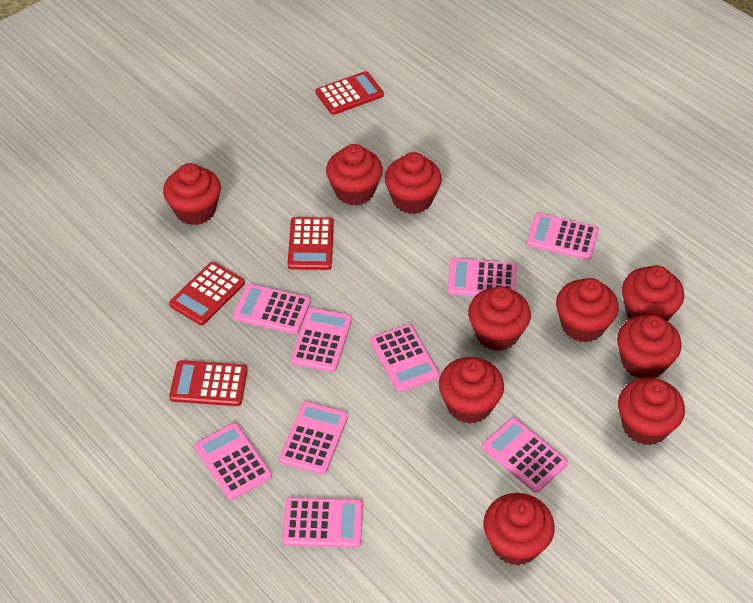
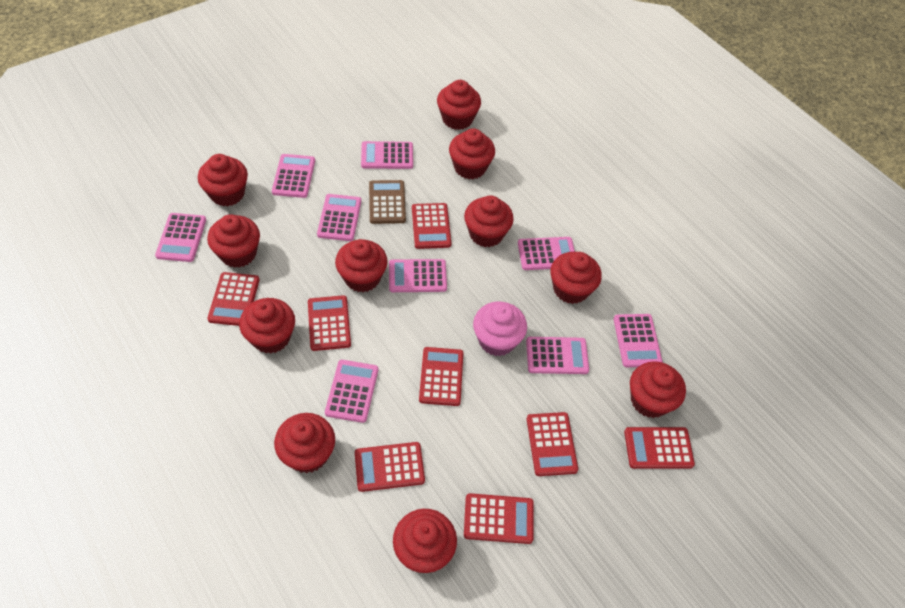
brown calculator: none = 0 -> [369,180,406,224] = 1
pink cupcake: none = 0 -> [473,302,527,356] = 1
red calculator: [169,262,245,325] [169,360,248,406] [287,217,334,270] [316,71,384,115] = 4 -> [207,272,260,326] [308,295,351,351] [355,442,425,492] [412,203,451,249] [419,347,463,406] [464,493,534,544] [527,412,578,476] [624,427,695,469] = 8
red cupcake: [163,163,221,225] [326,144,383,206] [385,152,442,214] [439,357,504,424] [468,286,531,351] [483,493,555,565] [556,278,619,342] [617,315,682,378] [618,378,685,445] [622,265,684,321] = 10 -> [198,154,248,206] [207,214,260,268] [239,298,295,354] [274,413,335,473] [335,239,388,292] [393,509,457,573] [437,80,481,130] [449,128,495,179] [464,195,514,247] [550,252,602,304] [630,361,686,418] = 11

